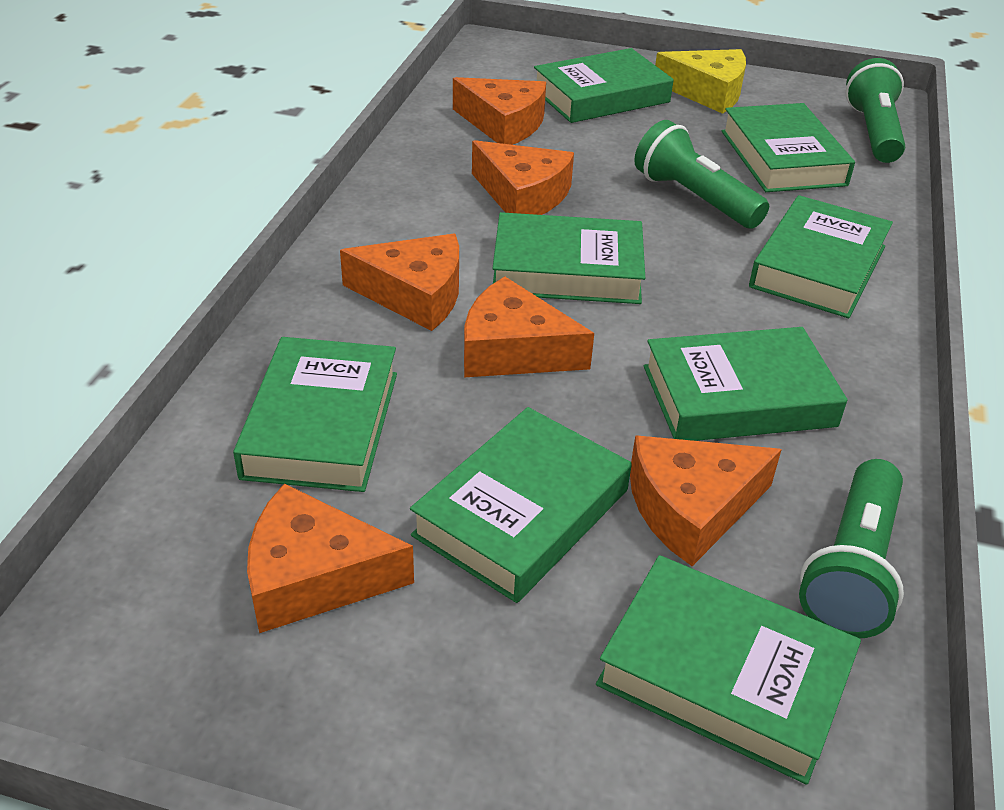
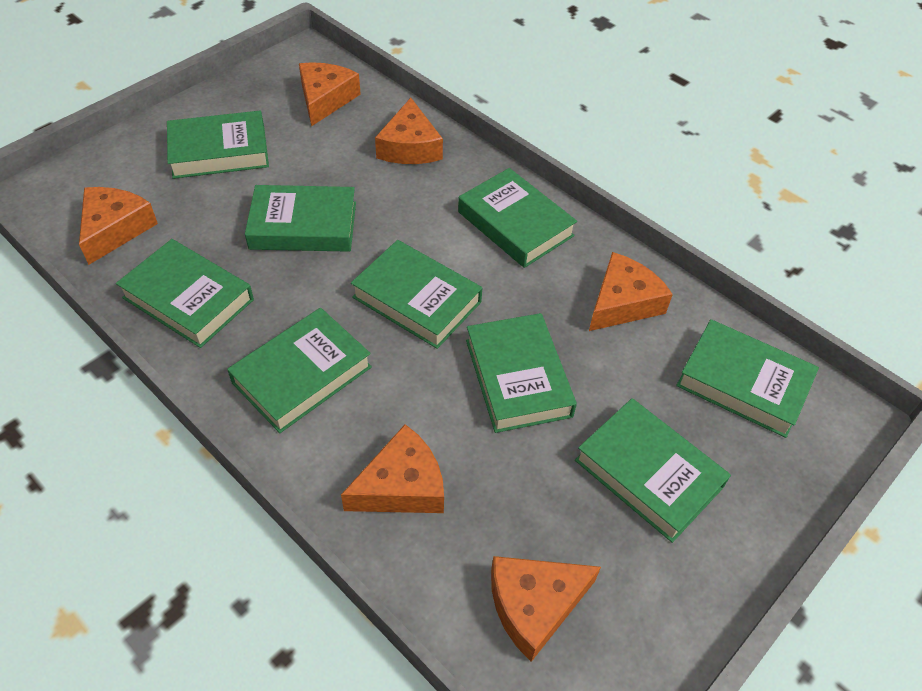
green book: [233,337,397,492] [410,407,631,603] [492,212,645,304] [534,48,674,123] [596,555,861,785] [644,327,847,441] [721,103,855,192] [749,195,893,318] = 8 -> [116,239,254,348] [167,111,269,179] [227,308,372,433] [245,185,356,252] [351,240,482,349] [458,168,577,268] [466,313,577,433] [575,398,731,543] [676,319,819,438] = 9
green flashlight: [634,120,769,229] [799,459,904,638] [845,58,905,163] = 3 -> none = 0
yellow cheese: [655,49,746,114] = 1 -> none = 0

